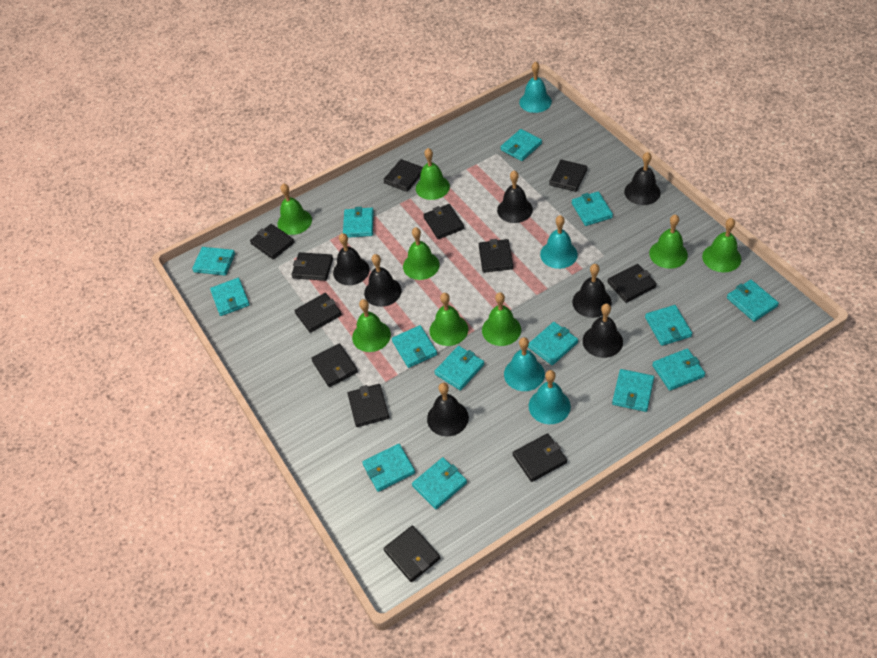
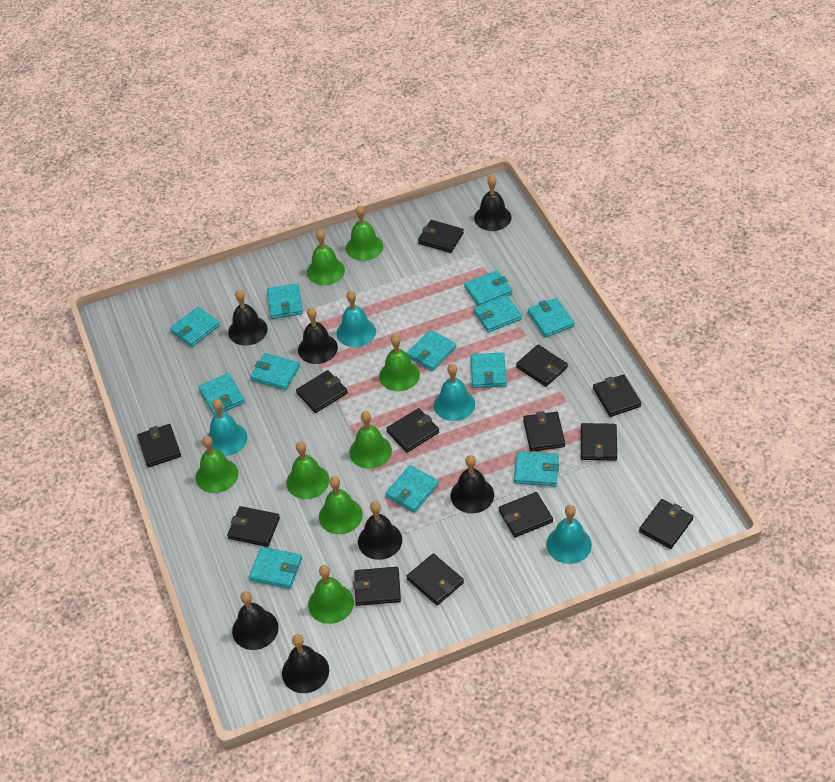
black wallet: [250,224,295,259] [292,252,333,281] [294,293,342,333] [311,343,358,387] [348,384,389,427] [383,159,423,192] [384,525,440,582] [423,204,464,239] [479,239,513,273] [513,433,567,482] [549,160,587,192] [607,264,657,303] = 12 -> [137,424,181,467] [227,506,280,547] [296,370,348,413] [353,567,401,606] [386,408,439,453] [407,553,464,605] [418,220,464,253] [499,492,553,537] [516,345,568,387] [523,411,565,452] [581,423,617,461] [593,374,641,417] [639,499,694,549] = 13
turquoise wallet: [192,247,235,275] [210,278,250,316] [343,207,374,238] [362,444,415,492] [392,325,437,368] [412,457,467,509] [434,346,484,390] [501,129,542,161] [528,322,578,365] [572,191,613,226] [612,369,654,412] [645,305,692,346] [652,348,705,391] [727,280,779,322] = 14 -> [170,307,220,347] [198,373,245,416] [249,547,302,589] [250,353,300,390] [267,284,303,319] [385,465,439,513] [407,330,456,371] [464,270,512,306] [470,352,507,388] [473,295,522,333] [514,451,559,486] [528,298,574,337] = 12

